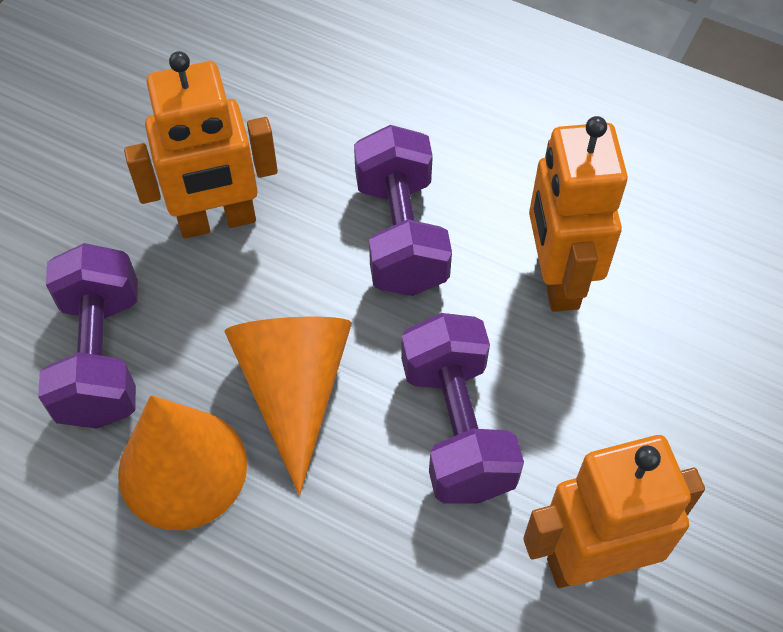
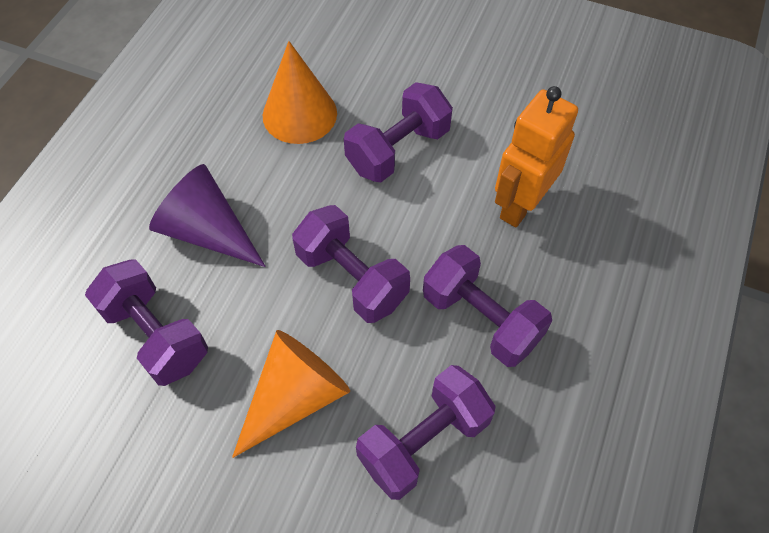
orange robot: [124,51,278,238] [523,435,705,588] [529,116,628,312] = 3 -> [495,86,578,227] = 1
purple cone: none = 0 -> [149,164,266,267] = 1
purple dumbbell: [38,243,138,428] [354,125,452,296] [401,313,524,504] = 3 -> [85,259,208,386] [292,205,410,323] [344,82,453,182] [356,365,496,500] [423,245,552,367] = 5

